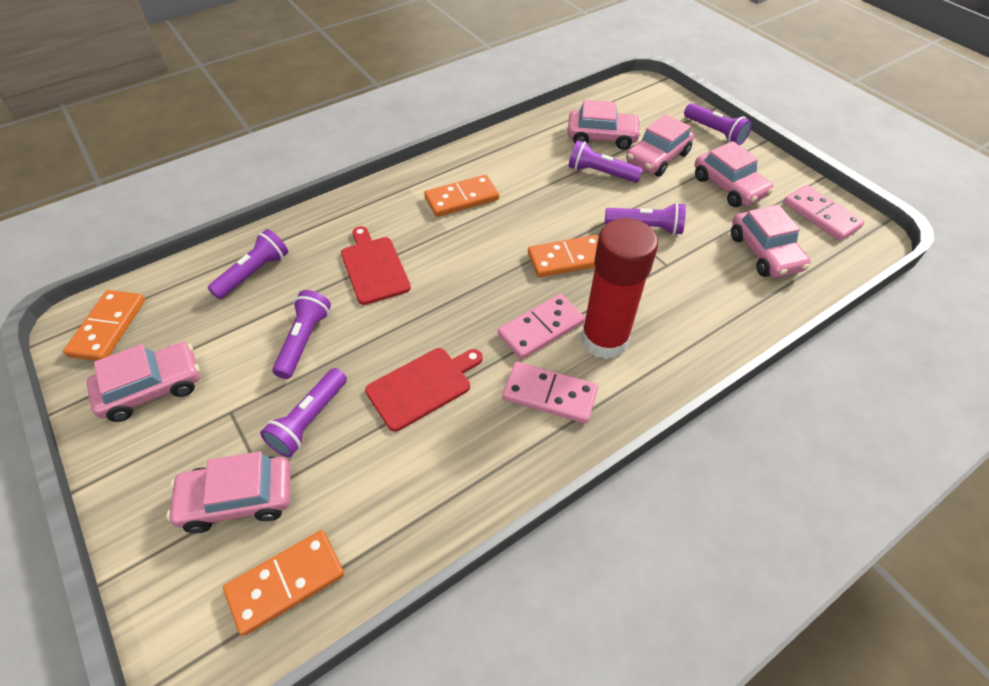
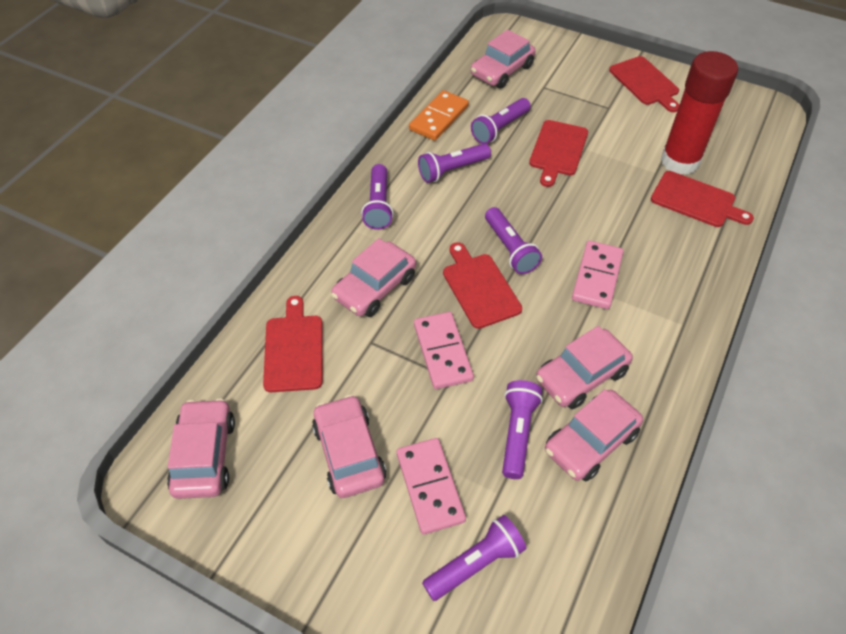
orange domino: [63,290,145,361] [223,530,344,636] [424,175,499,217] [528,235,599,278] = 4 -> [409,90,469,141] = 1
red cutting board: [341,226,411,305] [365,348,482,432] = 2 -> [263,296,323,392] [443,242,522,329] [529,120,588,187] [609,56,679,112] [651,171,754,227] = 5

